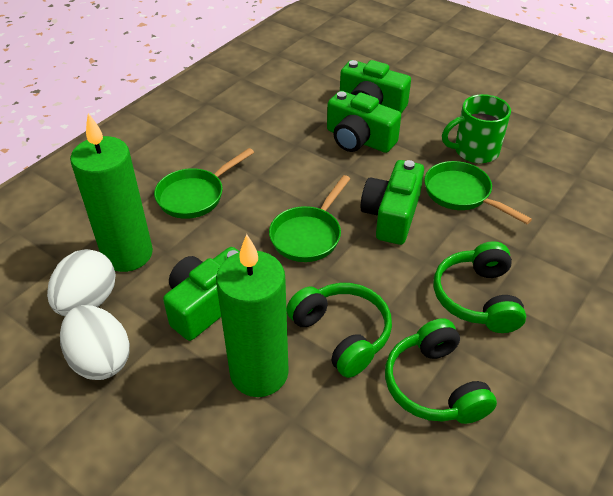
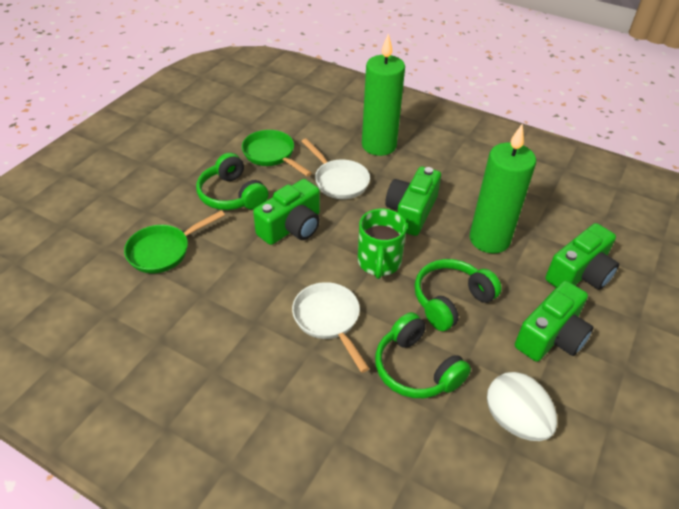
green pan: [154,148,254,219] [269,175,350,262] [424,161,532,224] = 3 -> [124,210,225,273] [242,130,312,177] = 2
white egg: [47,249,115,316] [60,305,130,380] = 2 -> [487,372,557,441] = 1
white pan: none = 0 -> [292,282,370,373] [301,138,370,199] = 2

